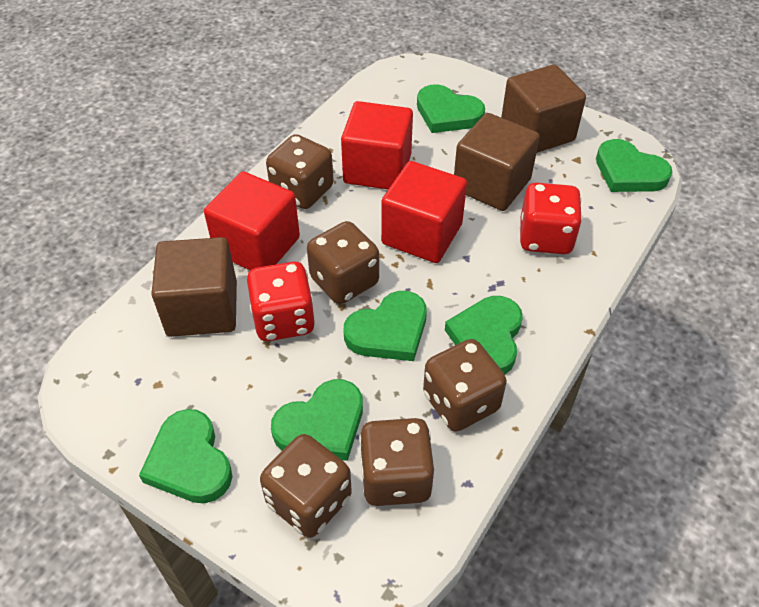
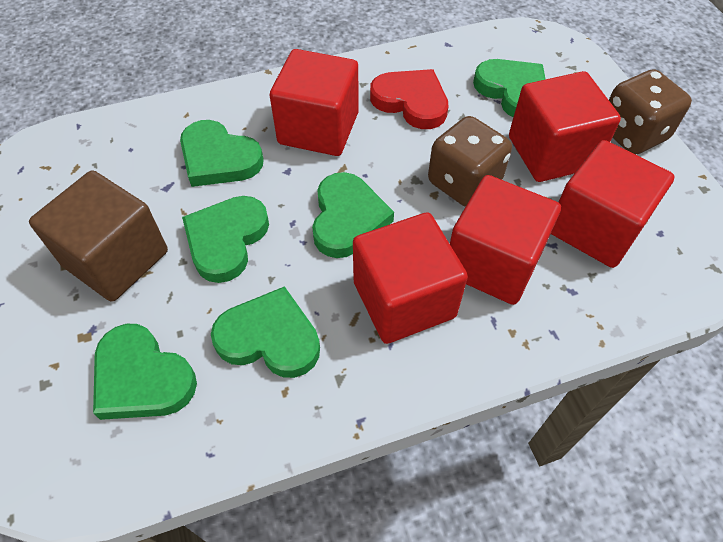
brown cube: [151,237,237,337] [454,113,540,211] [501,65,586,153] = 3 -> [29,170,168,302] = 1
brown dice: [260,434,352,538] [266,134,334,209] [307,221,379,304] [359,418,434,506] [423,339,507,432] = 5 -> [428,116,512,207] [609,69,692,155] = 2
red cube: [204,171,300,270] [341,101,413,189] [381,161,467,263] = 3 -> [270,49,359,156] [353,212,468,344] [450,175,561,305] [509,71,621,182] [551,140,675,268] = 5
red dice: [247,262,315,341] [520,183,582,254] = 2 -> none = 0
red heart: none = 0 -> [370,69,449,129] = 1

